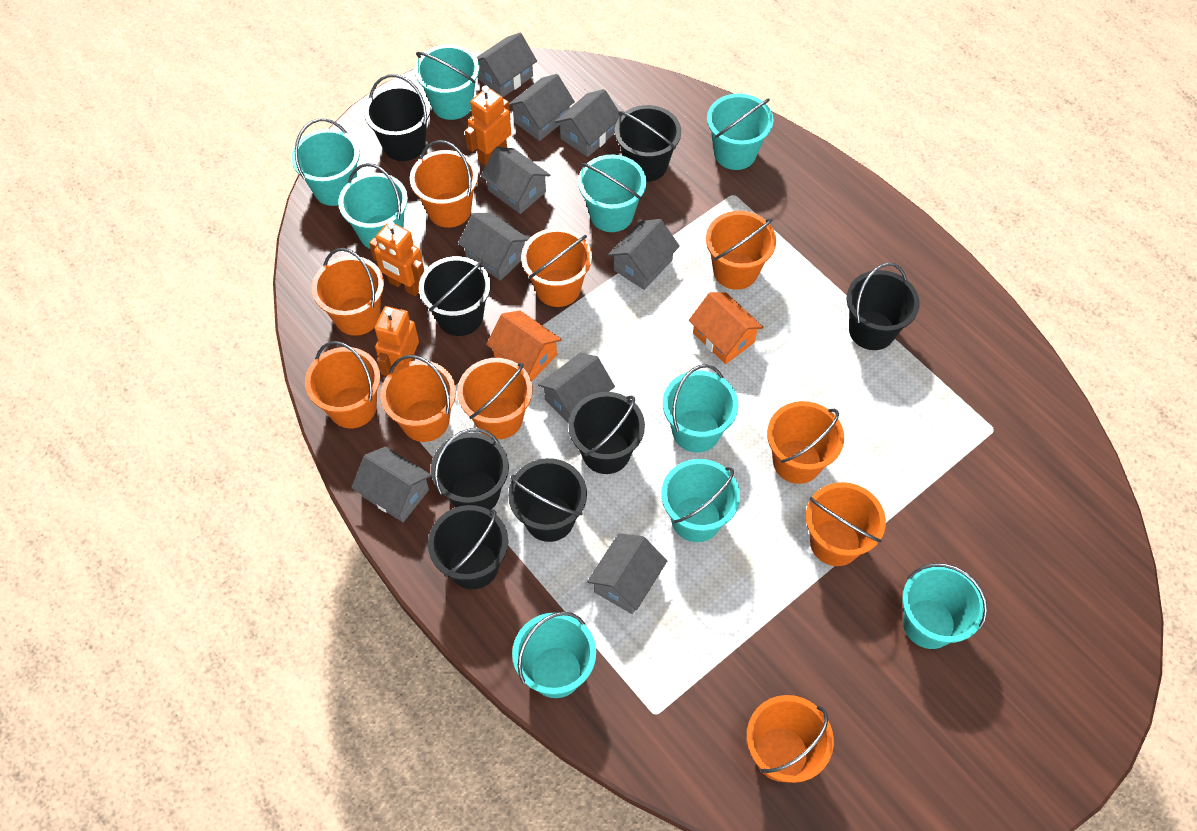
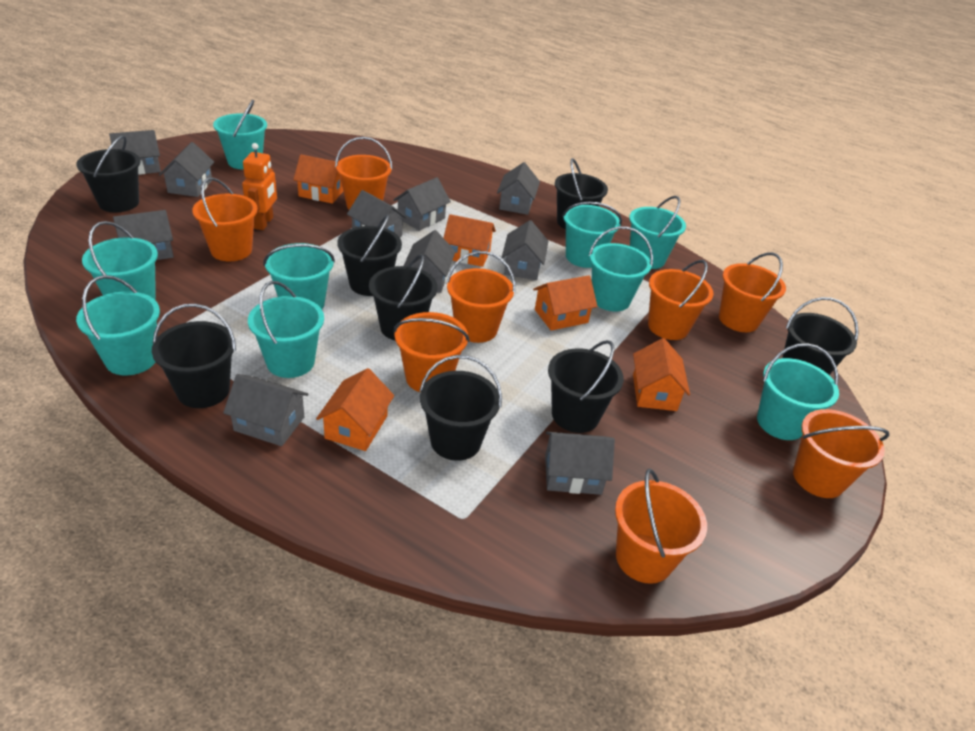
grey house: [351,446,432,522] [458,213,529,281] [477,33,537,97] [481,147,551,214] [509,74,575,141] [538,353,615,424] [555,89,620,157] [587,533,667,614] [608,219,680,290] = 9 -> [109,130,161,175] [113,210,174,260] [159,142,214,197] [223,374,309,446] [347,190,407,237] [393,177,451,231] [404,230,456,293] [497,162,540,215] [502,220,548,280] [545,432,615,495] = 10
orange bucket: [305,341,380,428] [312,248,384,336] [380,355,456,442] [410,140,478,228] [457,358,533,439] [521,228,592,307] [706,211,776,290] [747,695,834,783] [767,401,844,484] [806,482,886,566] = 10 -> [192,177,258,261] [335,137,393,210] [394,312,470,392] [446,251,515,343] [615,469,707,584] [648,260,714,340] [719,252,786,332] [793,409,890,498] = 8
orange house: [486,310,562,382] [689,292,764,364] = 2 -> [293,155,343,204] [316,368,394,451] [444,214,496,267] [533,275,597,331] [633,338,690,411] = 5
orange robot: [369,221,424,296] [375,306,419,376] [465,85,511,166] = 3 -> [242,143,277,230] = 1

